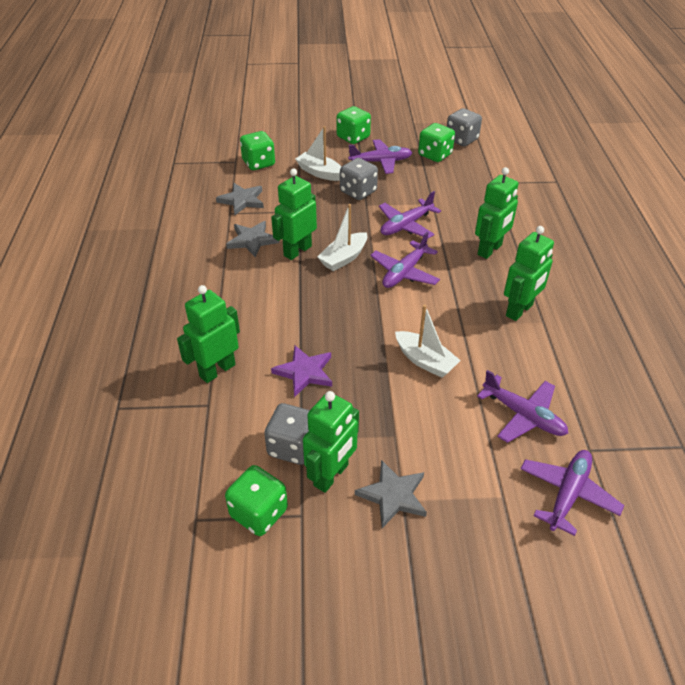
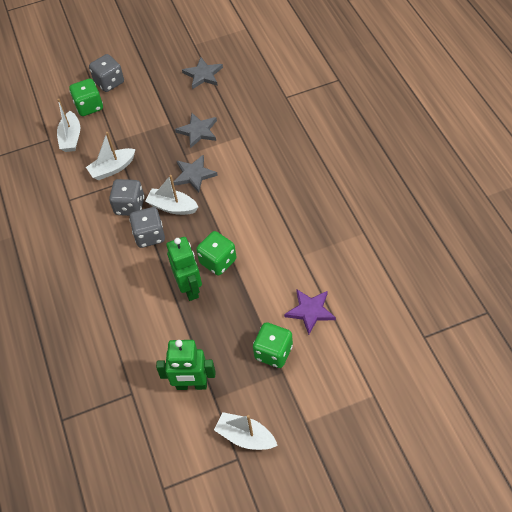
green dice: [225,465,288,536] [240,131,275,170] [337,106,371,144] [418,123,455,162] = 4 -> [69,79,103,116] [196,231,236,275] [253,322,293,368] = 3
green robot: [177,285,240,383] [271,168,317,260] [303,391,359,493] [475,167,518,259] [504,226,554,321] = 5 -> [156,340,215,390] [166,237,202,301] = 2
purple plane: [348,139,412,174] [370,232,440,288] [379,191,441,238] [477,370,568,443] [521,450,624,536] = 5 -> none = 0
white boat: [295,126,341,181] [318,204,367,271] [395,305,461,378] = 3 -> [57,99,80,152] [86,132,136,180] [145,175,198,215] [214,412,278,450] = 4

